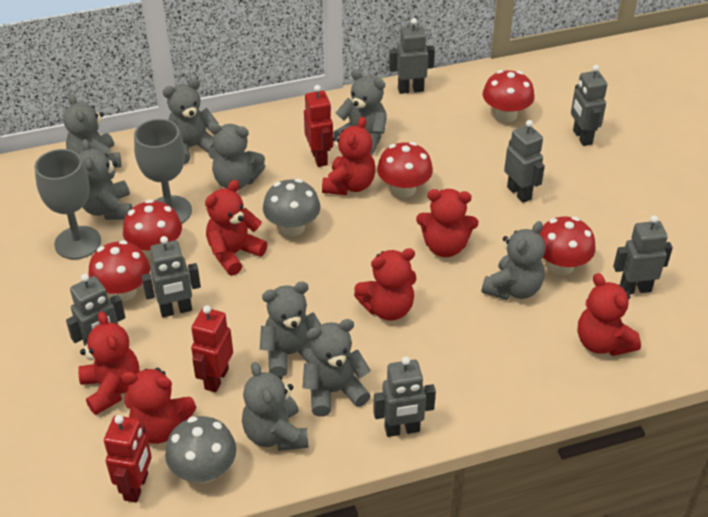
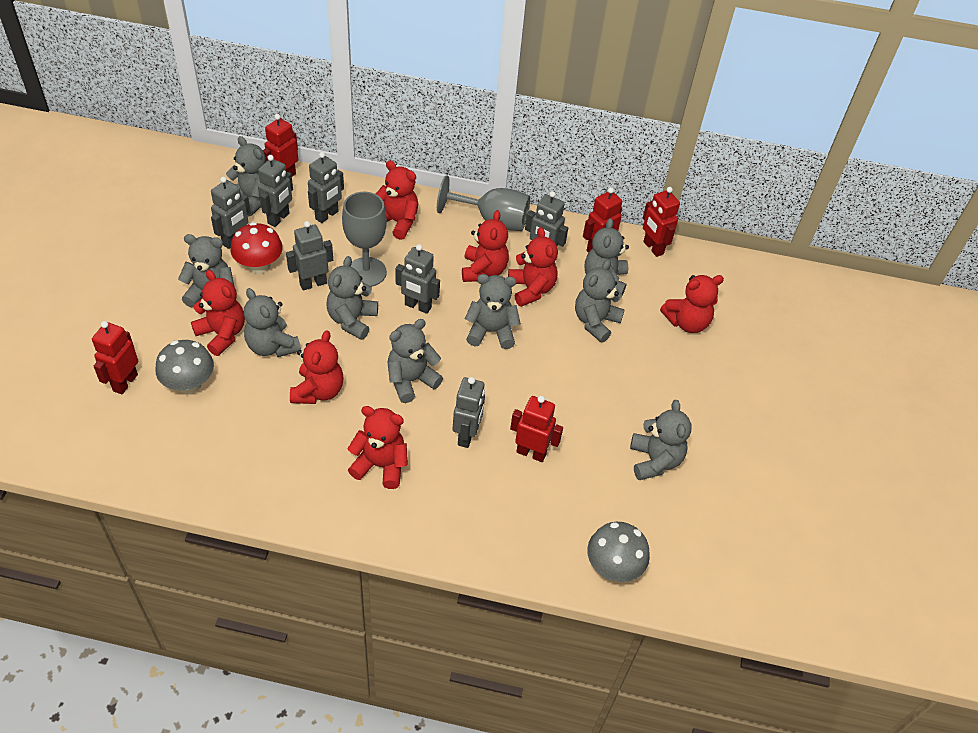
red mushroom: [88,240,150,301] [123,199,182,258] [377,142,433,198] [483,70,535,122] [539,217,596,275] = 5 -> [231,222,283,274] = 1
red robot: [104,415,152,503] [191,305,233,392] [304,85,333,167] = 3 -> [92,321,138,395] [263,114,298,177] [510,396,563,462] [583,187,622,253] [643,187,680,257] = 5

